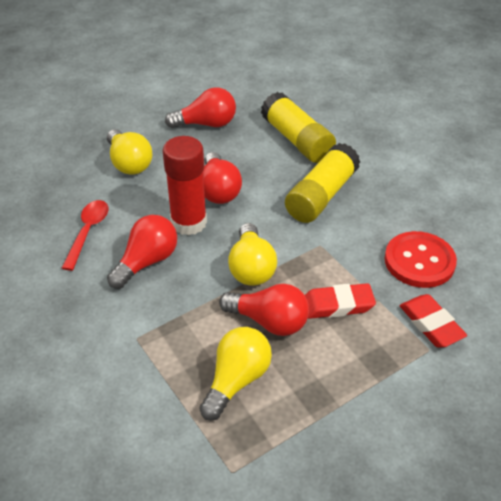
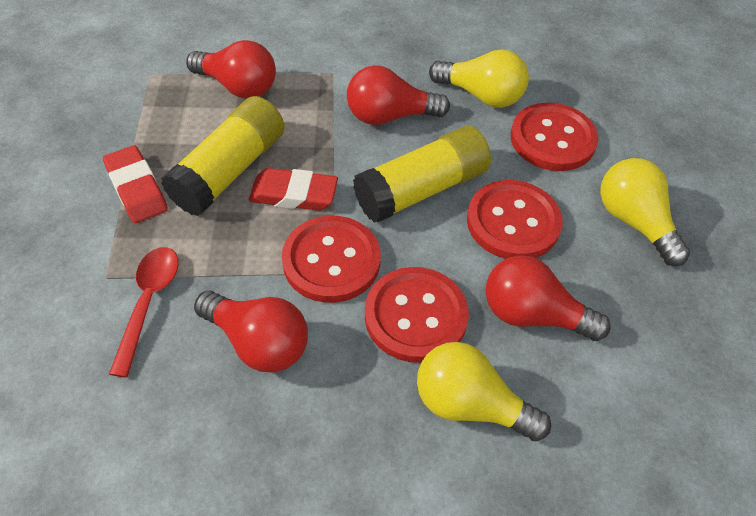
red button: [385,231,457,288] = 1 -> [282,216,381,303] [365,267,469,363] [467,180,563,259] [511,103,598,171] = 4
red glue stick: [162,136,207,236] = 1 -> none = 0

